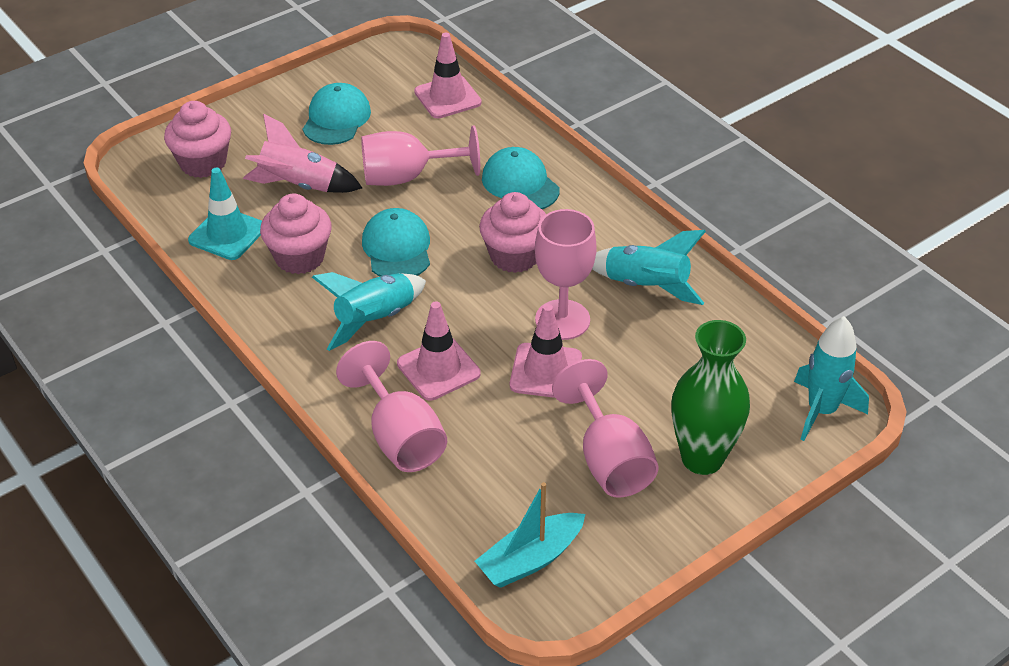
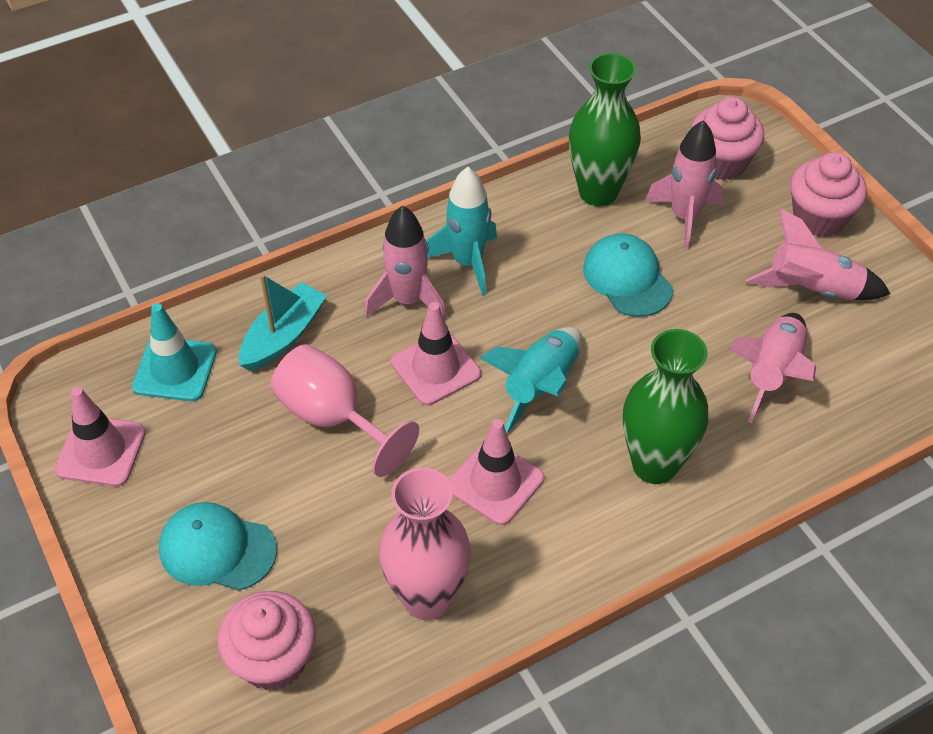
green vase: [671,320,750,475] = 1 -> [569,53,641,207] [623,329,708,484] = 2
pink goblet: [336,341,447,472] [361,125,480,186] [535,209,597,340] [552,359,659,498] = 4 -> [270,344,419,477] = 1
pink rocket: [243,114,362,193] = 1 -> [365,205,447,321] [646,120,724,250] [727,313,816,423] [746,209,891,300] = 4
pink vase: none = 0 -> [379,467,471,620] = 1
turquoise cap: [303,83,371,145] [362,208,430,277] [482,147,559,209] = 3 -> [159,502,277,591] [583,233,673,317] = 2
turquoise rocket: [312,272,426,351] [592,230,706,305] [794,316,869,441] = 3 -> [427,167,497,295] [479,327,582,433] = 2

